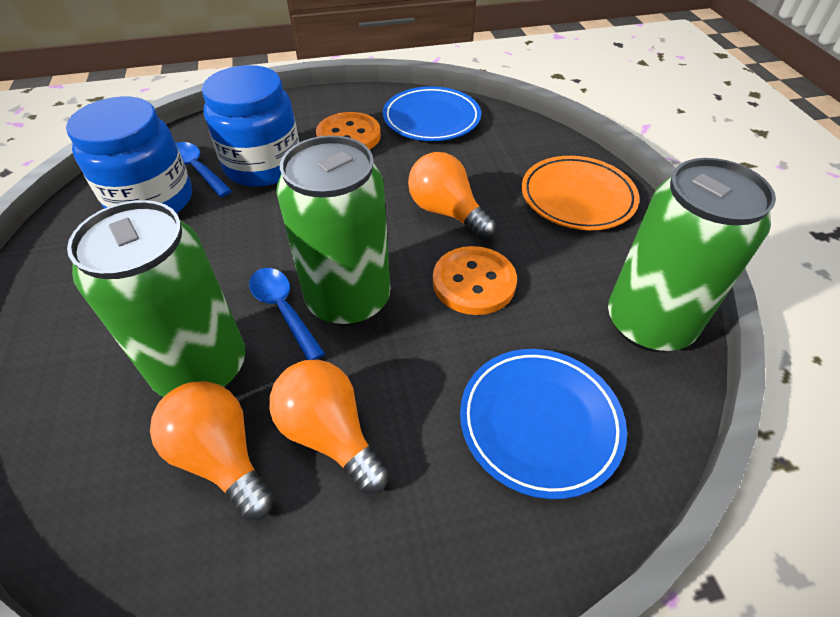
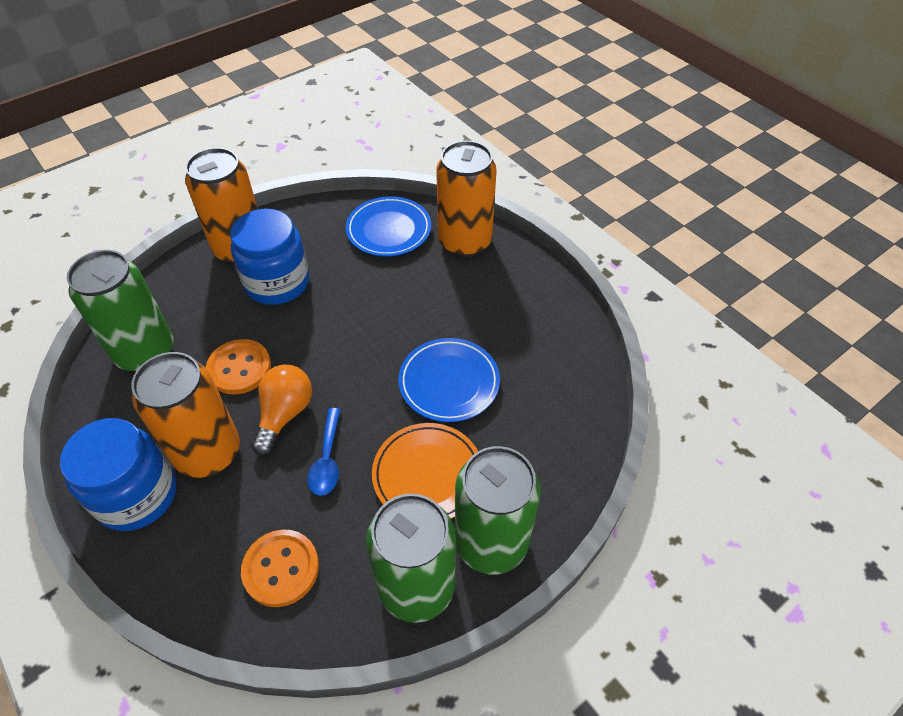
blue spoon: [175,142,232,197] [249,268,325,360] = 2 -> [307,408,341,496] = 1
orange can: none = 0 -> [131,352,240,478] [185,148,258,264] [436,141,497,257] = 3
orange light bulb: [150,381,274,520] [269,360,389,494] [408,152,496,239] = 3 -> [251,365,312,456] = 1

